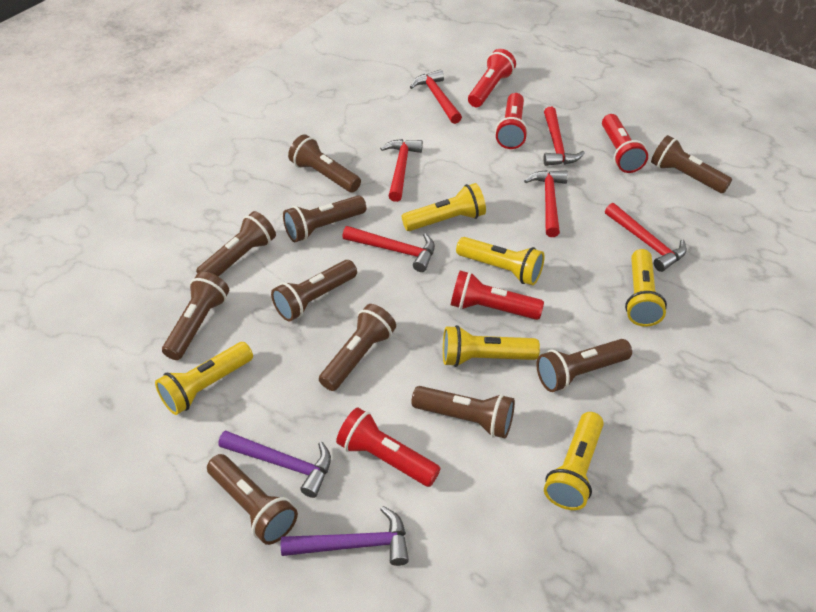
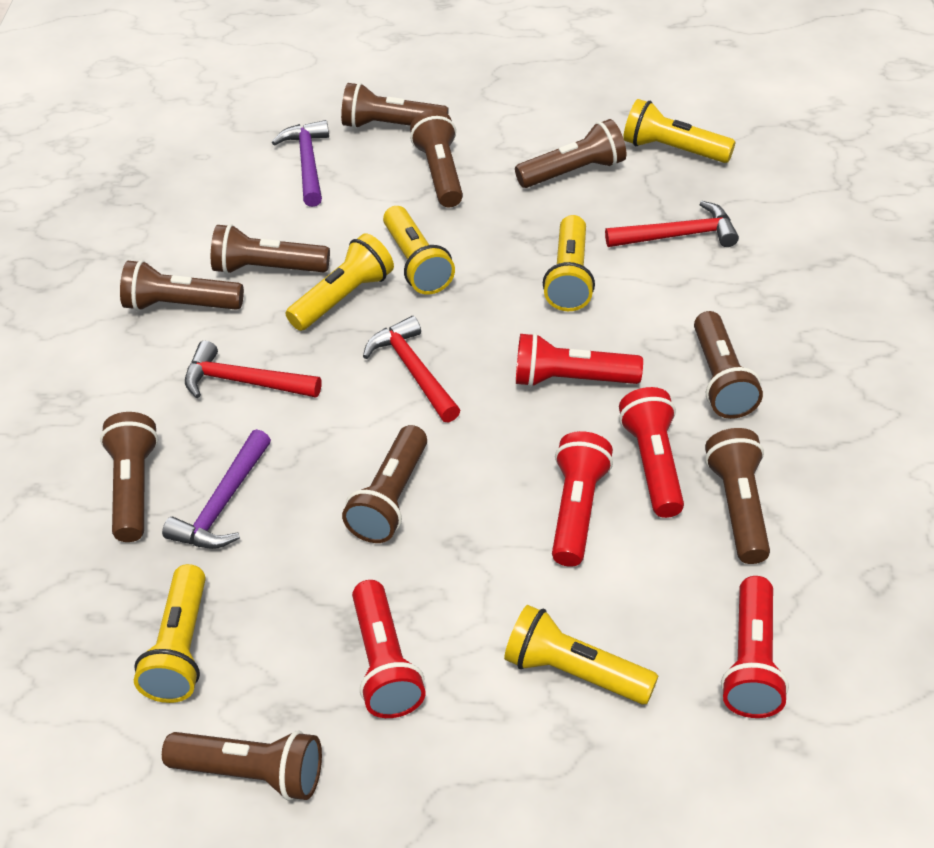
red hammer: [342,226,435,272] [380,139,423,202] [410,70,462,124] [524,170,568,237] [544,107,585,166] [605,203,687,272] = 6 -> [185,341,322,398] [363,316,460,423] [605,201,739,247] = 3

